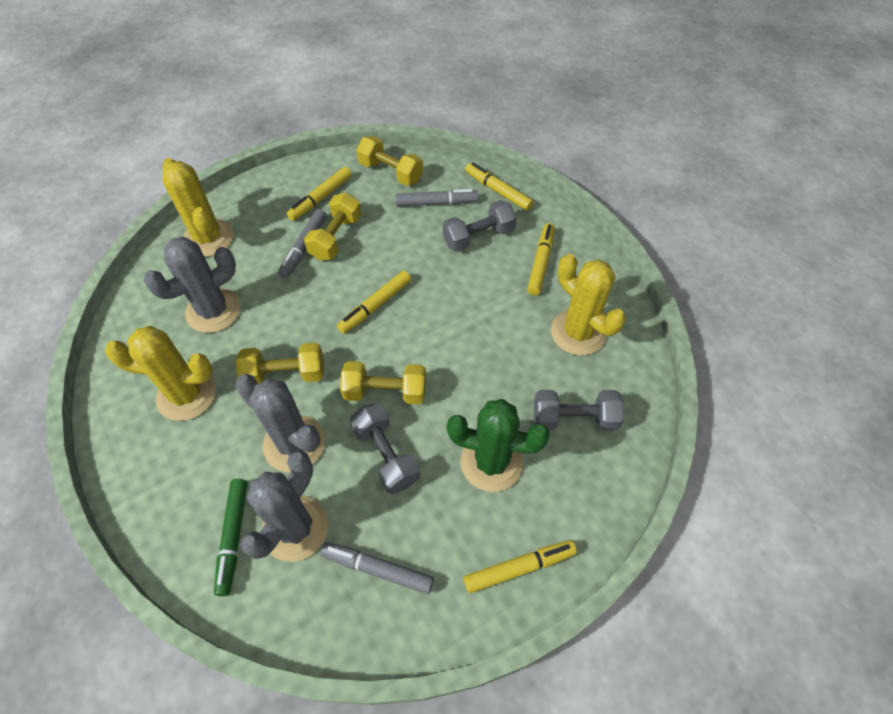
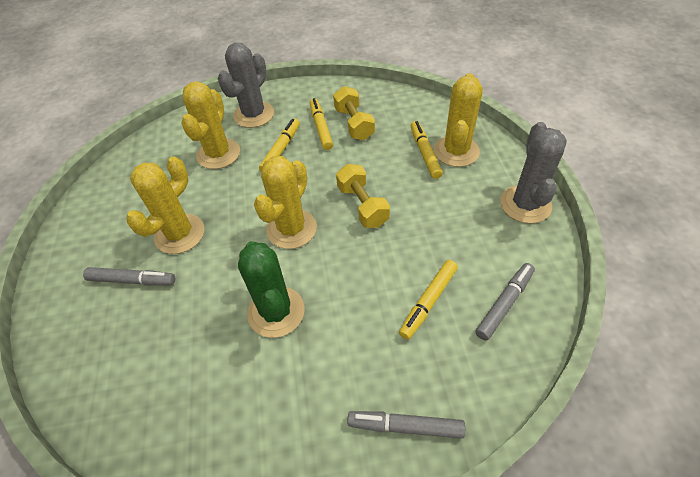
green marker: [214,479,247,596] = 1 -> none = 0
grey cactus: [144,237,241,333] [235,374,325,472] [241,451,329,562] = 3 -> [218,43,274,128] [500,122,567,224] = 2
grey dumbbell: [350,403,420,494] [443,200,516,252] [534,390,624,431] = 3 -> none = 0
yellow cactus: [105,326,216,421] [162,158,234,257] [551,254,626,355] = 3 -> [126,157,204,254] [181,81,240,169] [254,156,317,249] [434,73,483,167] = 4
yellow dumbbell: [236,343,324,383] [304,193,362,261] [340,361,426,404] [356,136,423,186] = 4 -> [333,86,375,140] [336,164,390,228] = 2
yellow marker: [287,167,352,221] [337,271,411,334] [464,540,577,593] [465,163,534,211] [527,223,555,296] = 5 -> [259,119,300,172] [310,98,333,150] [399,260,458,340] [411,121,443,179] = 4

